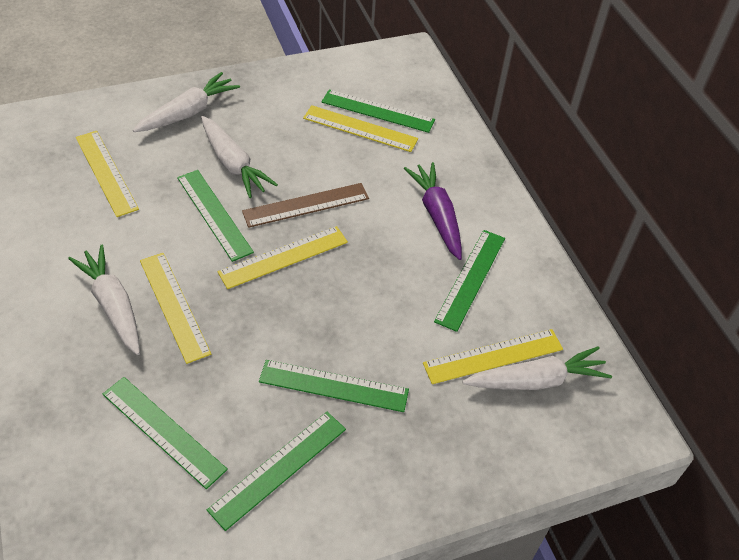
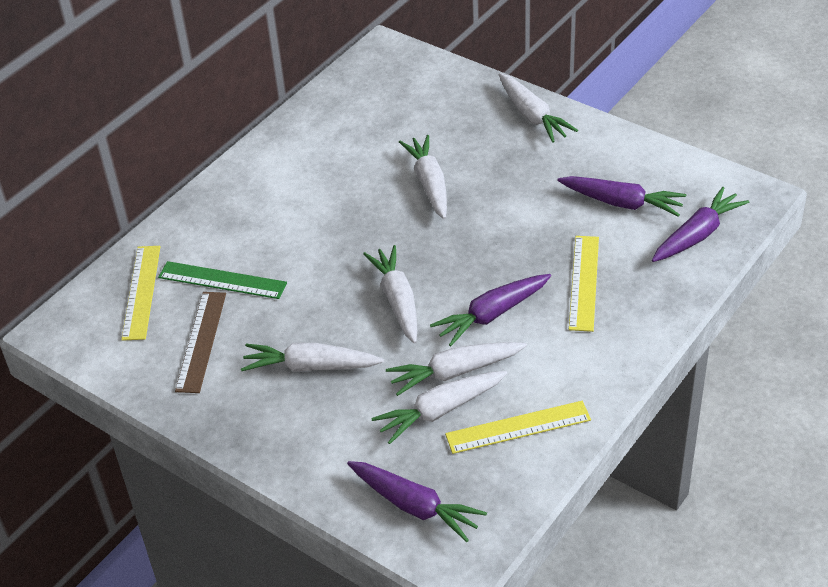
green ruler: [103,377,228,489] [177,170,254,262] [207,412,346,531] [259,360,409,412] [322,90,435,133] [434,230,505,332] = 6 -> [158,261,287,299] = 1
purple carrot: [404,162,462,260] = 1 -> [347,461,487,542] [430,274,551,346] [557,176,686,217] [652,187,749,262] = 4
white carrot: [68,245,140,355] [133,72,240,132] [201,116,278,198] [462,346,612,390] = 4 -> [241,343,384,372] [363,245,417,344] [371,371,507,444] [386,342,527,396] [399,135,447,219] [498,73,578,143] = 6
yellow ruler: [76,131,139,217] [140,253,211,364] [218,226,348,289] [303,105,418,152] [423,329,563,384] = 5 -> [121,246,161,341] [445,401,591,454] [569,236,599,332] = 3

